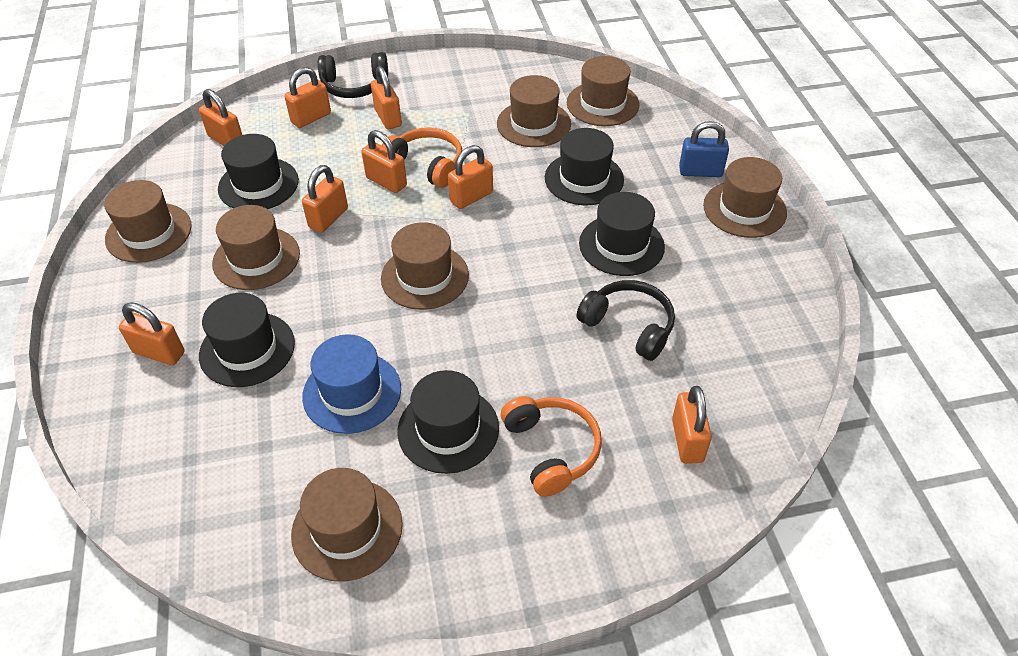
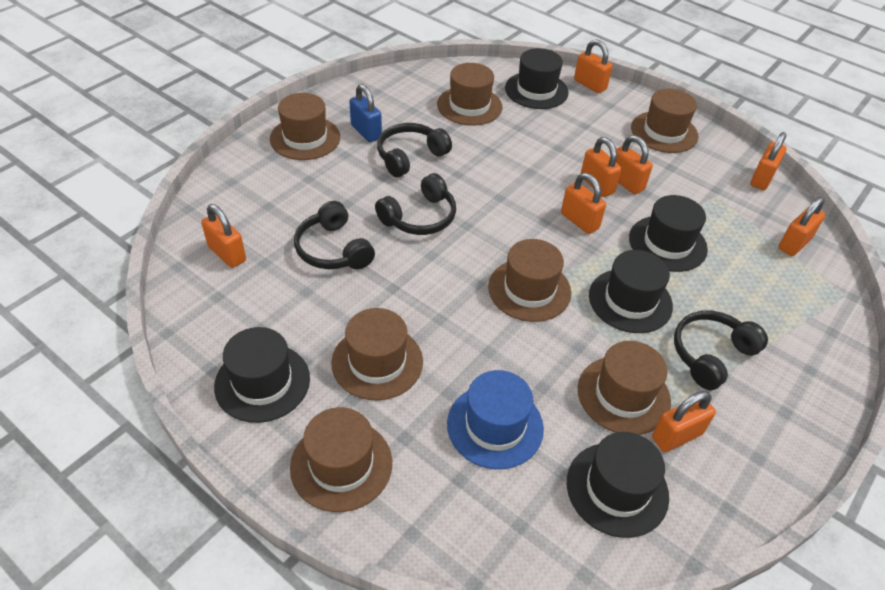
black headphones: [318,52,388,98] [577,280,675,361] = 2 -> [294,201,375,270] [375,173,456,235] [377,123,452,177] [674,311,768,390] = 4
orange headphones: [382,127,462,188] [501,396,602,497] = 2 -> none = 0

